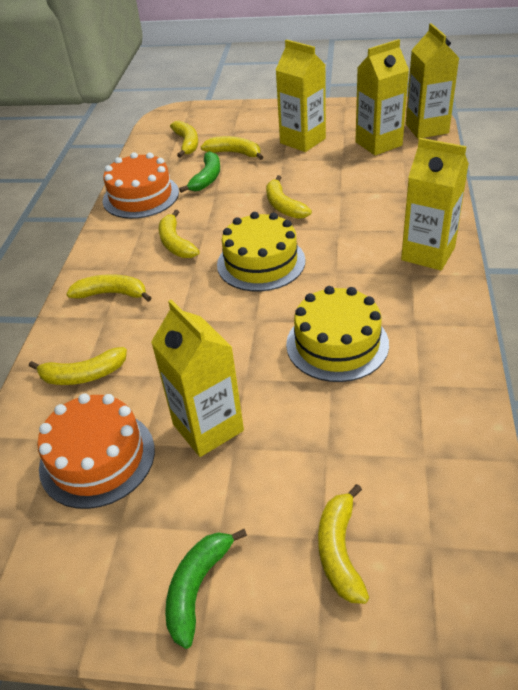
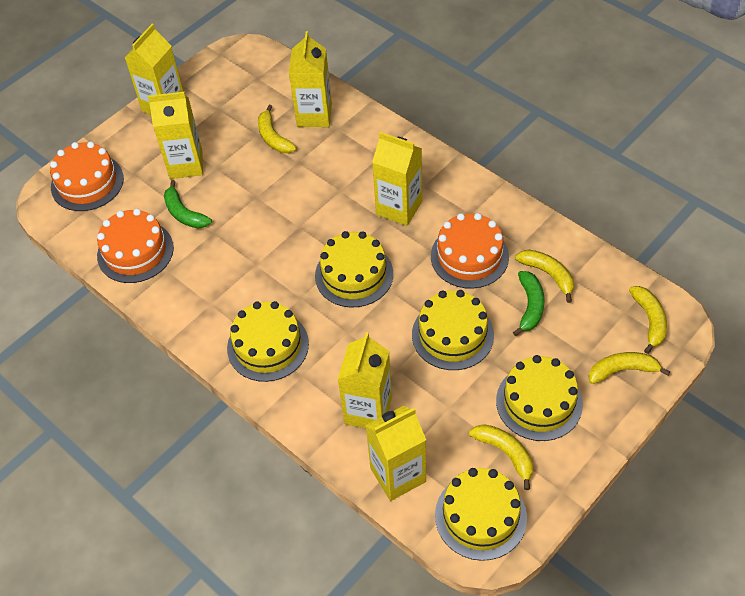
orange cake: [37,393,155,509] [103,152,179,219] = 2 -> [50,142,124,211] [97,209,174,283] [431,213,509,289] = 3
yellow banana: [29,347,127,385] [66,274,152,302] [158,210,200,258] [170,121,198,158] [201,136,263,160] [266,175,312,219] [318,484,369,604] = 7 -> [258,105,296,153] [469,424,533,490] [515,250,574,303] [589,352,670,384] [629,286,667,354] = 5
yellow cake: [217,212,305,291] [286,286,389,382] = 2 -> [227,301,309,382] [315,231,393,308] [412,290,494,370] [435,468,527,561] [496,355,583,441] = 5
yellow carton: [151,299,244,457] [276,40,326,152] [355,39,409,155] [401,138,469,270] [406,23,459,139] = 5 -> [124,24,183,115] [148,92,203,179] [289,31,332,127] [338,332,392,428] [365,406,426,501] [372,132,422,226] = 6

